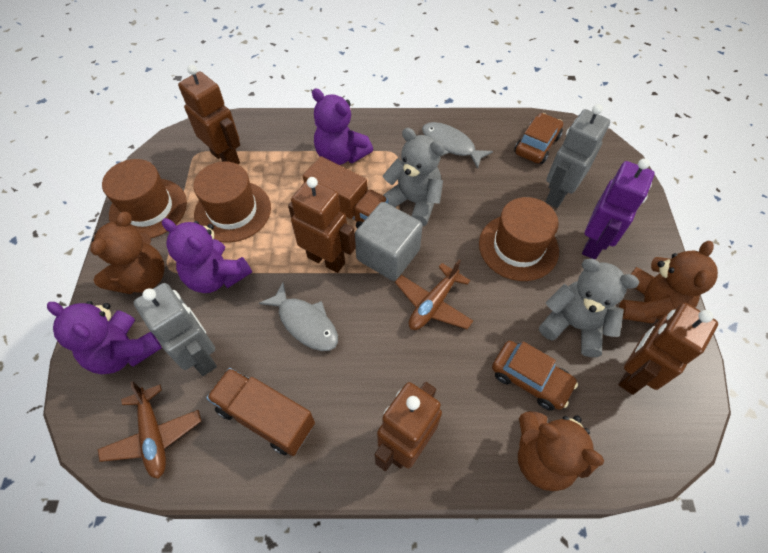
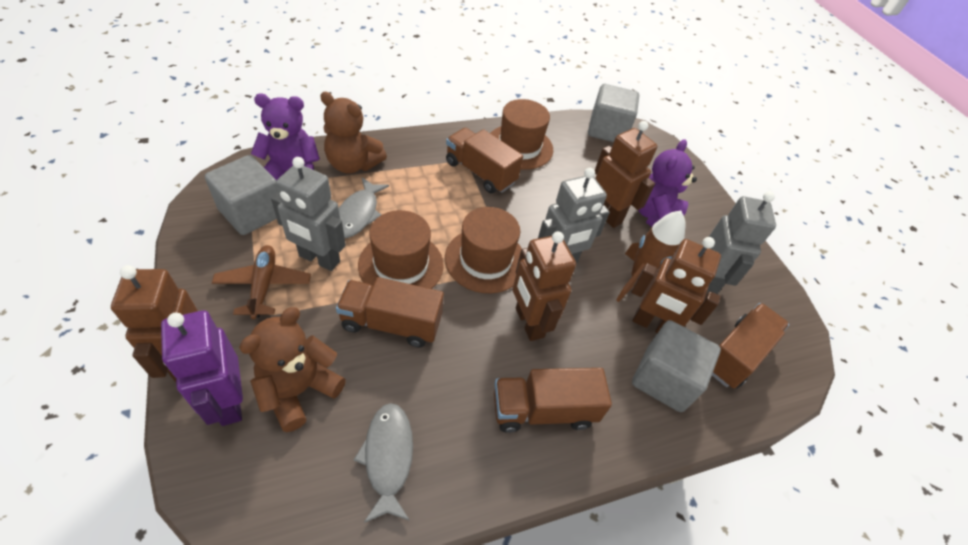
brown car: [492,341,578,411] [514,113,563,164] = 2 -> none = 0
brown plane: [98,381,201,479] [395,259,473,330] = 2 -> [212,245,311,319] = 1
brown rocket: none = 0 -> [616,211,686,302] = 1
brown teddy bear: [90,212,164,294] [518,411,604,491] [619,241,718,323] = 3 -> [239,307,346,432] [320,92,387,174] = 2
brown truck: [206,368,315,456] [303,156,388,229] = 2 -> [336,277,444,347] [446,128,523,193] [494,368,612,433] [712,303,789,389] = 4
grey cube: [355,202,423,281] = 1 -> [205,155,278,235] [588,84,639,142] [632,320,721,412] = 3
grey robot: [134,283,217,376] [546,104,610,208] = 2 -> [271,157,346,271] [538,168,610,263] [706,192,776,295] = 3
grey teddy bear: [383,128,445,226] [539,258,639,357] = 2 -> none = 0
purple teddy bear: [47,301,162,374] [162,218,252,293] [312,89,373,165] = 3 -> [251,94,320,181] [638,139,697,227] = 2

